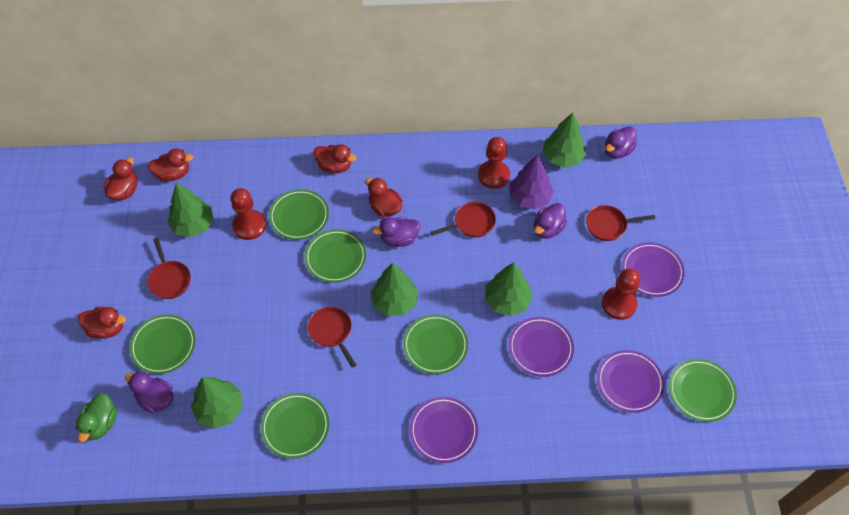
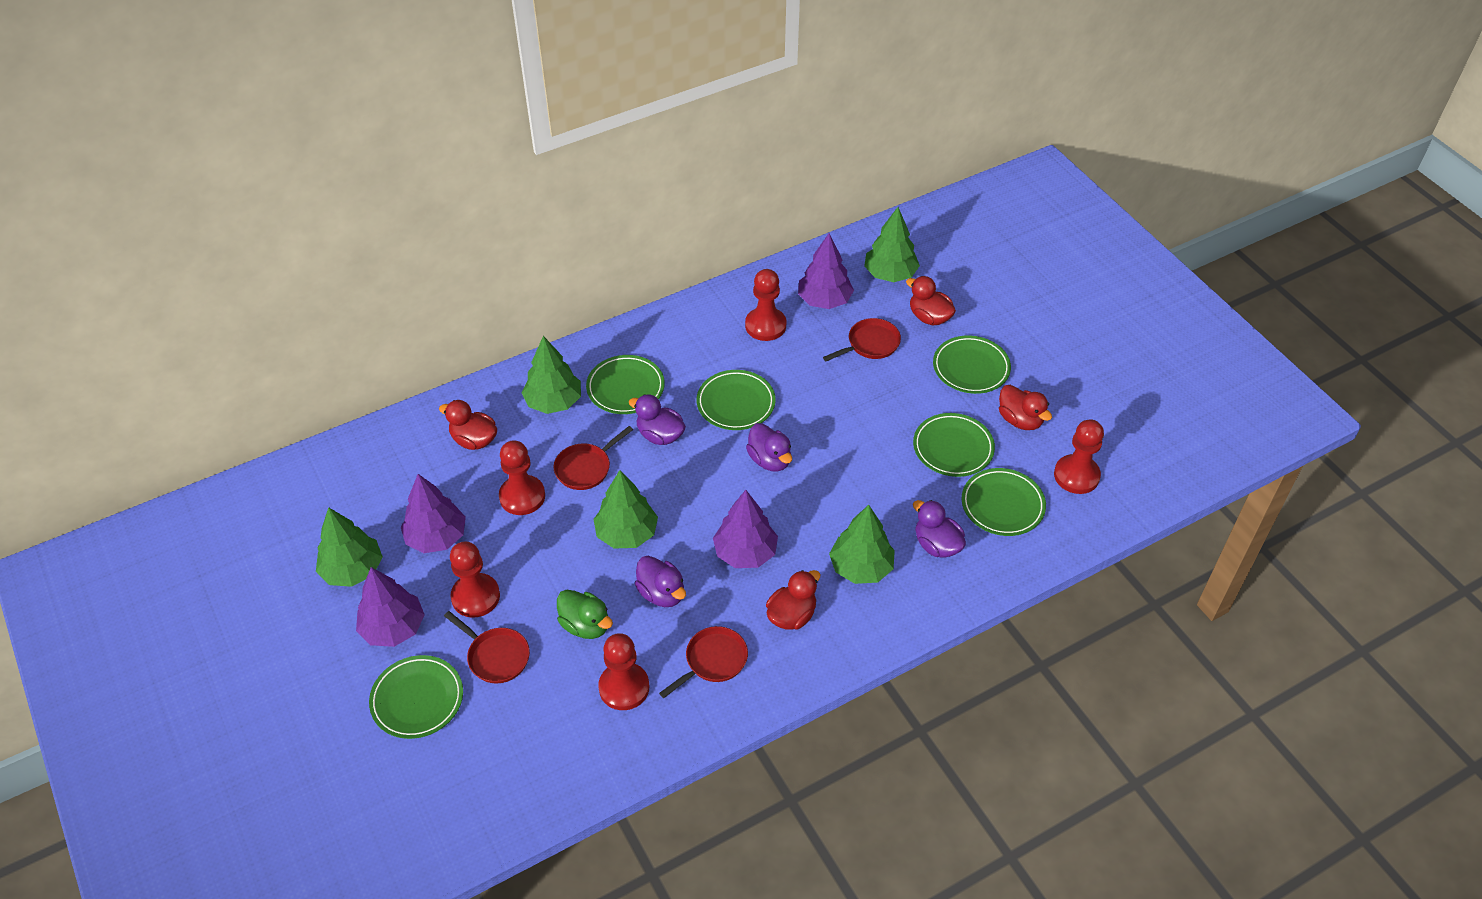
purple plate: [410,397,478,463] [509,317,574,377] [597,350,664,413] [622,242,685,297] = 4 -> none = 0
purple tree: [510,154,554,209] = 1 -> [356,567,425,647] [401,474,466,553] [713,490,778,568] [798,233,854,309] = 4
red duck: [78,307,126,339] [104,158,137,200] [148,148,193,182] [314,144,356,173] [365,178,402,217] = 5 -> [439,400,497,450] [766,570,820,630] [906,276,956,325] [999,385,1052,430] = 4
red pawn: [230,188,266,240] [478,137,510,189] [602,268,640,320] = 3 -> [450,542,500,618] [499,440,545,515] [598,633,649,710] [745,269,787,341] [1054,419,1104,494] = 5

